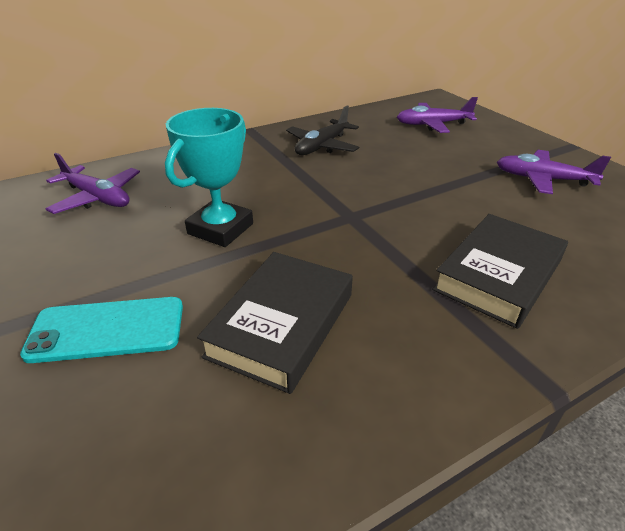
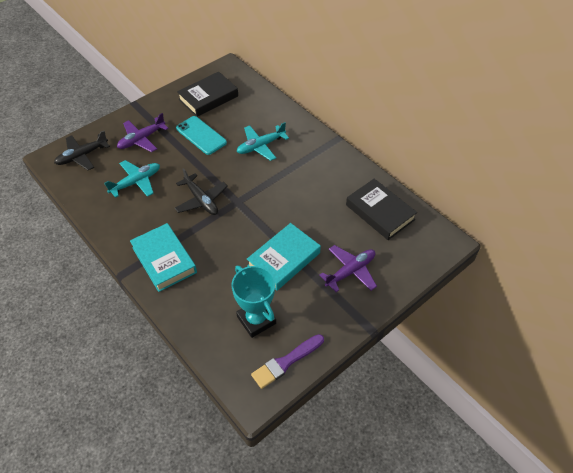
black plane: [286,105,359,155] = 1 -> [54,131,110,170] [175,168,228,215] = 2
purple brush: none = 0 -> [251,334,324,389] = 1
purple plane: [46,153,140,214] [397,97,478,133] [497,150,611,194] = 3 -> [117,113,169,152] [319,245,377,292] = 2
turquoise book: none = 0 -> [130,223,197,292] [247,223,321,291] = 2
turquoise plane: none = 0 -> [104,160,160,198] [237,122,289,161] = 2

